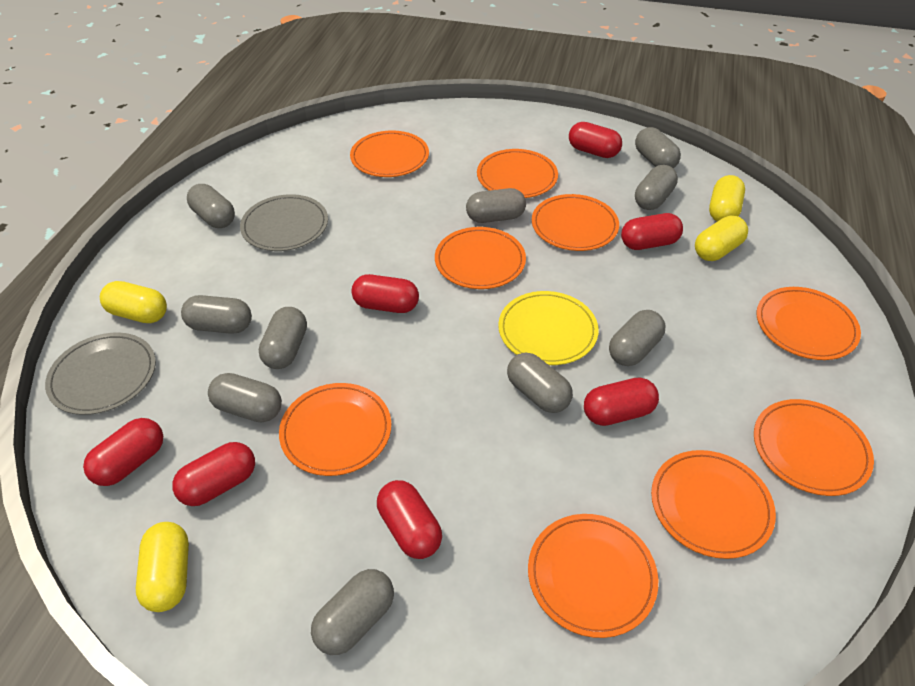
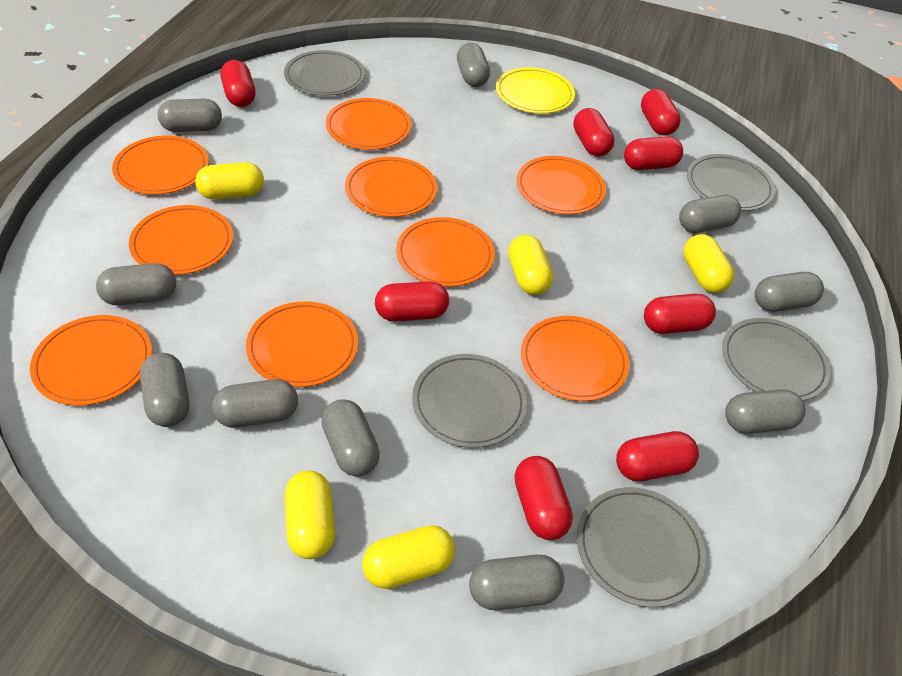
grey plate: [45,333,156,415] [240,194,328,251] = 2 -> [284,50,365,96] [412,354,527,448] [577,487,706,607] [687,154,775,211] [722,318,831,401] = 5
red capsule: [83,418,163,486] [172,442,255,506] [351,274,419,313] [377,480,442,559] [569,122,622,158] [584,377,659,426] [621,213,683,250] = 7 -> [221,60,256,107] [375,281,449,321] [515,456,573,540] [573,108,615,157] [616,431,699,481] [624,136,683,170] [641,89,681,136] [644,294,716,334] = 8
yellow capsule: [100,281,167,323] [136,522,189,612] [695,216,748,261] [709,175,745,222] = 4 -> [195,162,264,200] [285,471,335,559] [362,525,455,589] [508,235,553,295] [683,234,734,293] = 5

